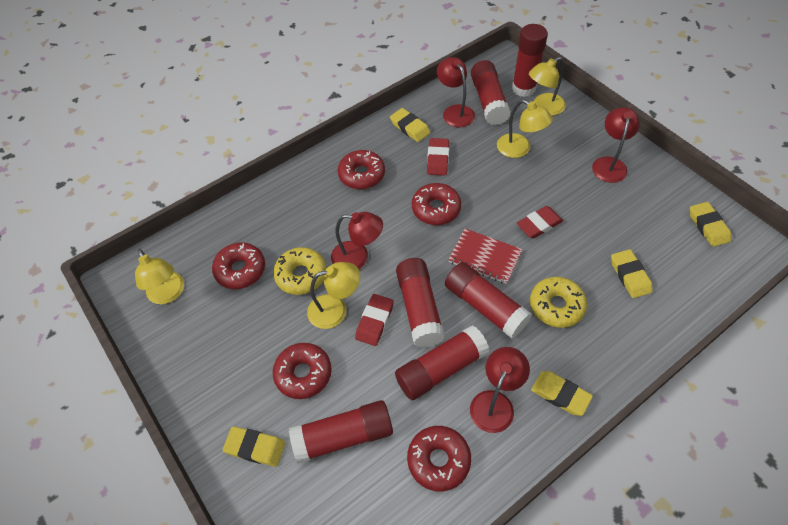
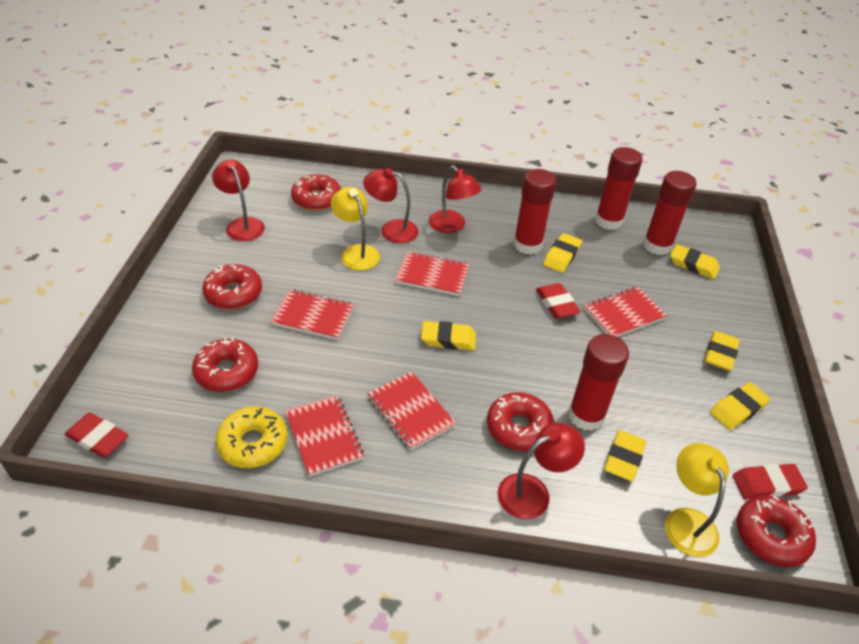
red glue stick: [289,400,393,464] [395,325,489,400] [396,258,445,348] [445,262,532,339] [471,60,511,125] [512,24,548,97] = 6 -> [514,169,556,255] [568,334,629,431] [595,147,643,230] [643,171,697,255] = 4
red notebook: [448,228,522,284] = 1 -> [270,289,354,340] [285,395,364,477] [367,372,456,450] [395,251,469,296] [584,286,667,337] = 5
yellow donut: [273,247,326,295] [530,277,587,328] = 2 -> [216,406,288,468] = 1
yellow eraser: [223,426,285,467] [390,108,430,142] [531,371,593,416] [611,249,653,298] [690,202,731,247] = 5 -> [421,321,476,350] [543,233,582,273] [604,430,646,481] [670,244,720,279] [705,331,740,371] [710,382,770,430] = 6
yellow lamp: [135,249,184,304] [307,262,360,329] [497,100,553,158] [529,57,566,116] = 4 -> [331,187,380,270] [665,443,729,557] = 2

